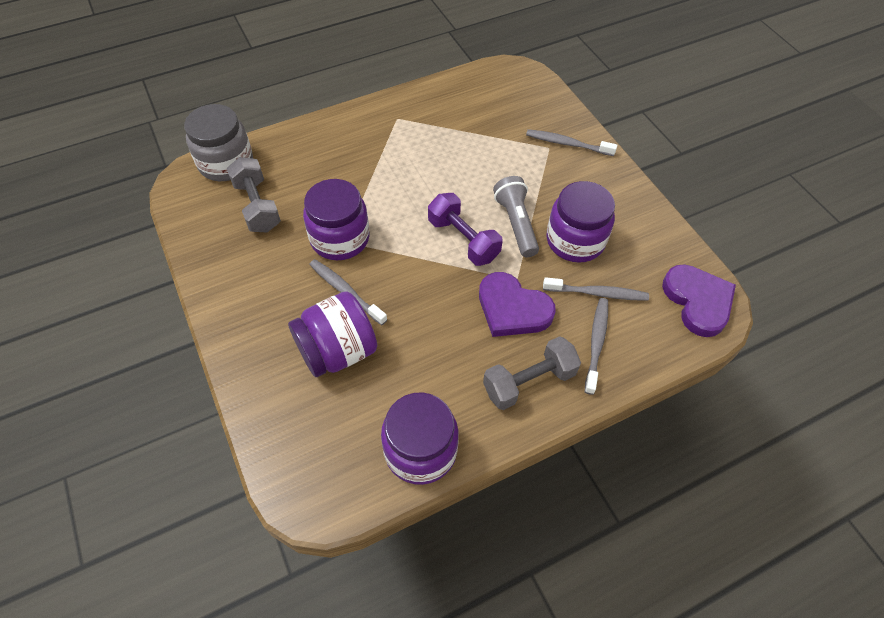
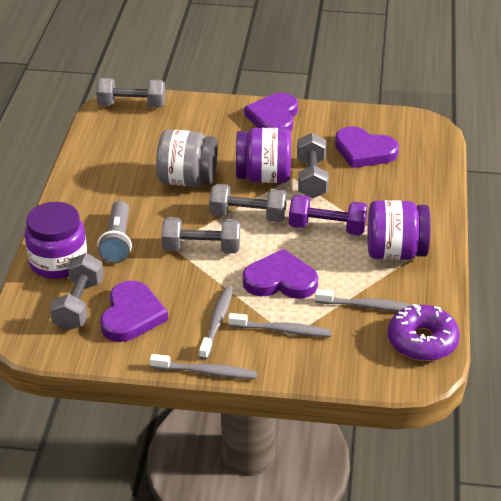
grey dumbbell: [227,157,281,232] [483,336,581,410] = 2 -> [50,253,104,331] [96,78,165,108] [161,217,240,253] [209,184,287,222] [297,133,329,198] = 5
purple donut: none = 0 -> [388,304,460,361] = 1
purple heart: [479,272,556,337] [662,264,736,337] = 2 -> [100,281,168,342] [243,249,318,299] [244,93,298,132] [335,126,399,168] = 4
purple jar: [288,291,377,377] [303,179,370,260] [381,392,459,485] [546,181,615,263] = 4 -> [25,202,87,279] [236,128,291,183] [367,200,431,260] = 3

